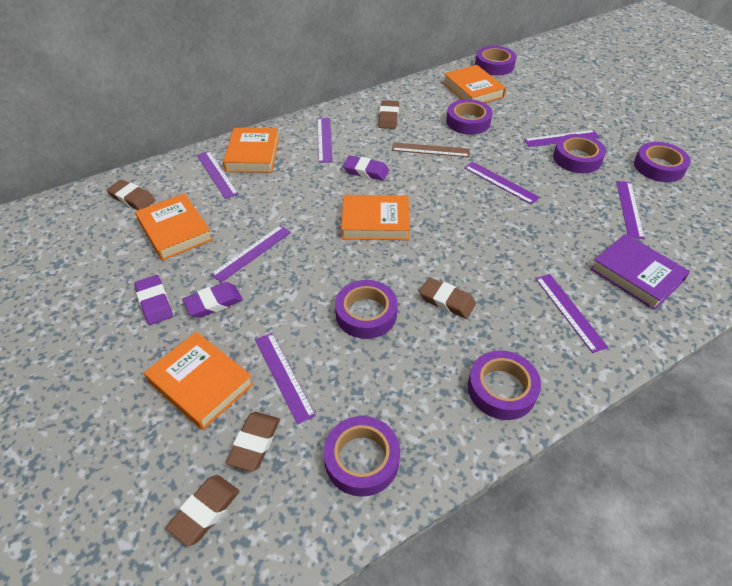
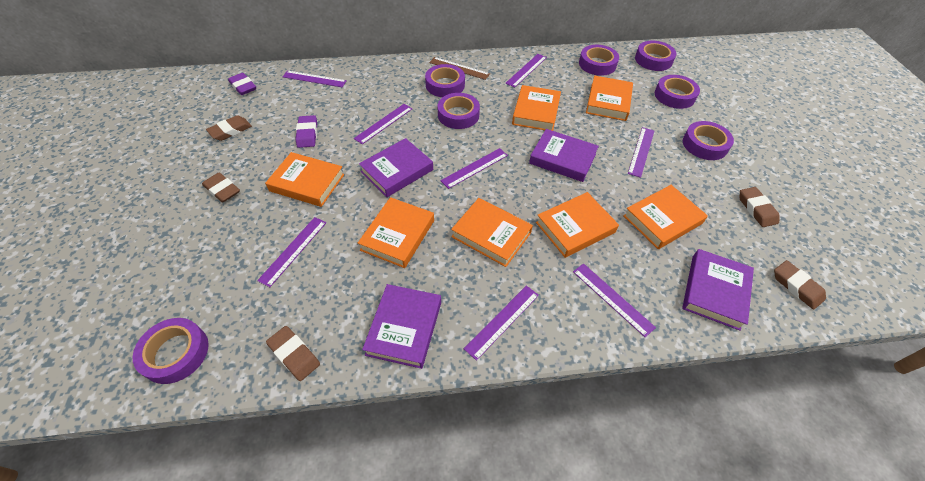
orange book: [135,193,213,261] [144,332,254,430] [223,128,279,173] [341,195,410,240] [443,65,506,103] = 5 -> [266,152,344,207] [358,197,434,268] [451,198,533,267] [512,85,561,131] [536,192,619,258] [586,76,633,121] [623,185,708,249] = 7
purple book: [590,234,690,310] = 1 -> [359,138,433,197] [362,284,441,369] [529,129,599,182] [682,249,754,331] = 4
purple eraser: [134,275,173,325] [182,282,243,318] [343,156,389,181] = 3 -> [228,73,256,95] [296,115,317,148] = 2

